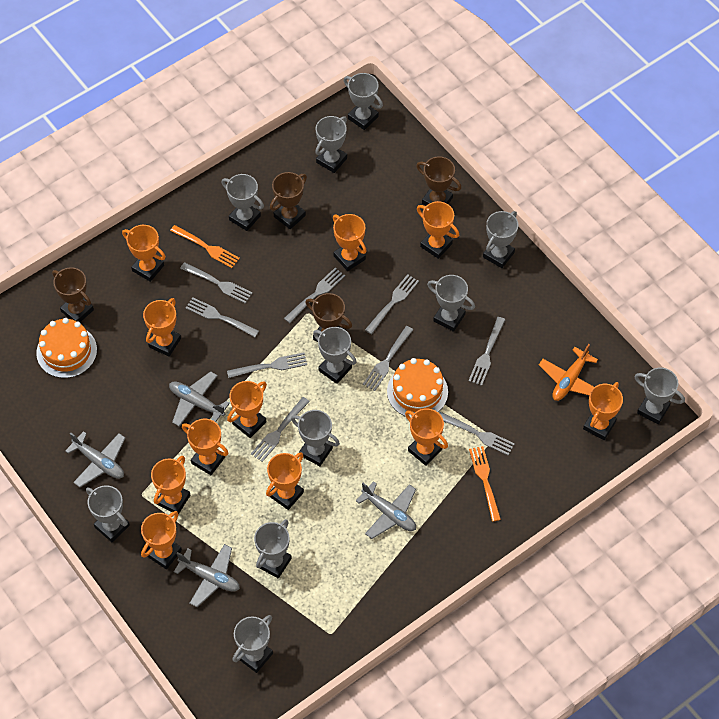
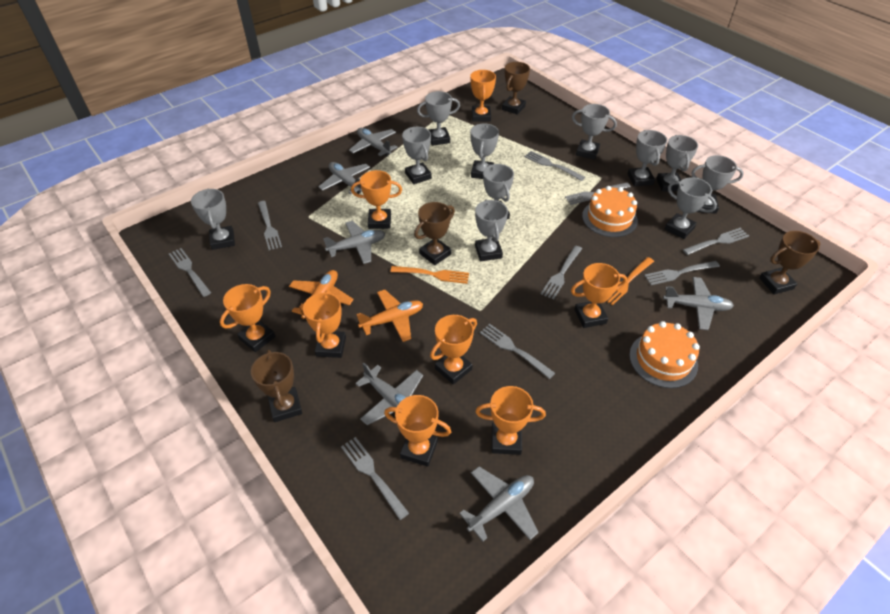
grey plane: [65,431,125,487] [169,371,230,426] [174,544,240,607] [356,481,416,539] = 4 -> [318,162,370,194] [323,221,386,264] [349,128,397,156] [355,362,423,425] [459,467,539,541] [663,277,734,330] = 6
orange plane: [539,344,598,401] = 1 -> [289,270,354,319] [356,290,423,342] = 2
orange trophy: [122,225,166,282] [141,511,182,569] [143,298,181,357] [151,456,190,514] [182,419,229,475] [227,381,267,438] [266,452,304,510] [333,214,367,271] [405,408,448,466] [417,201,459,259] [583,382,623,440] = 11 -> [220,284,275,352] [303,290,346,358] [351,170,402,229] [384,395,451,467] [430,315,477,385] [470,70,496,122] [475,386,546,455] [571,263,627,328] = 8

